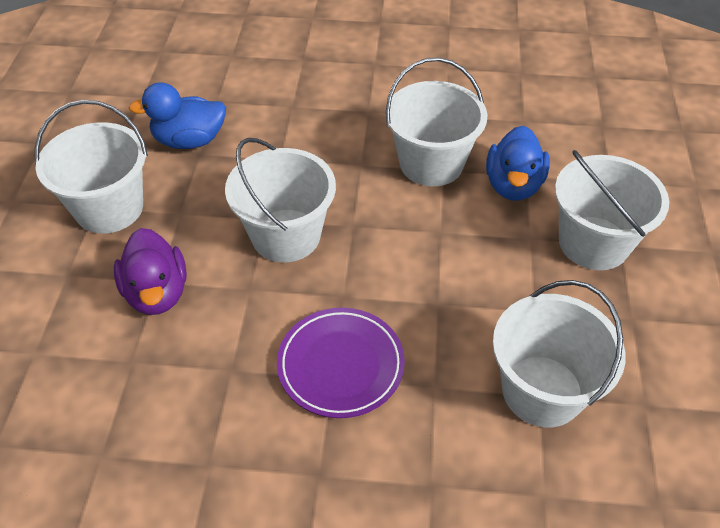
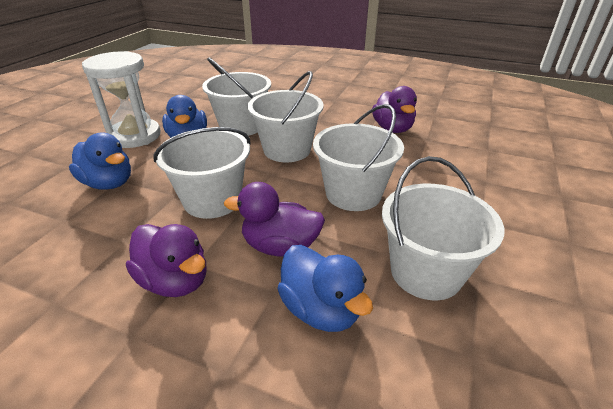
blue duck: [128,82,226,149] [486,126,550,200] = 2 -> [69,133,131,190] [162,95,207,138] [277,245,373,332] = 3
purple duck: [114,228,187,315] = 1 -> [126,224,207,297] [224,182,325,256] [372,86,417,133] = 3
purple plate: [277,308,405,418] = 1 -> none = 0
white hourglass: none = 0 -> [82,51,161,148] = 1

